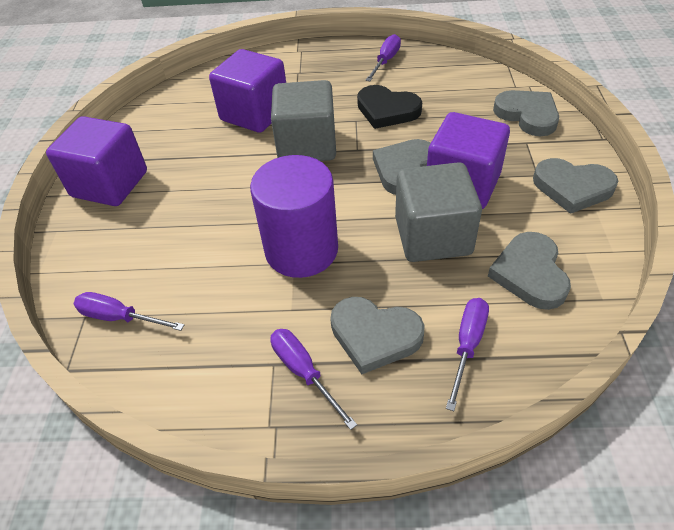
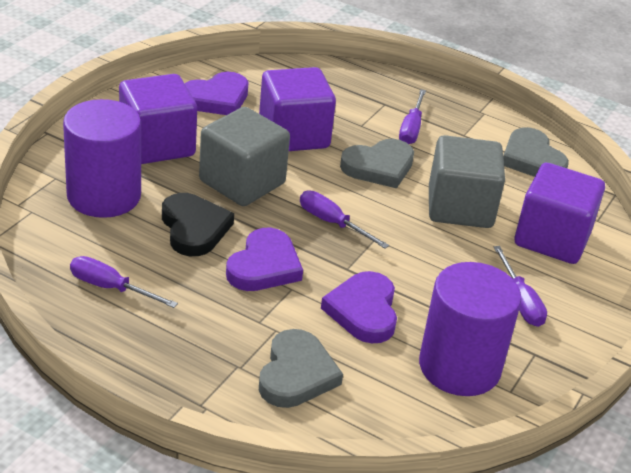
grey heart: [330,297,425,374] [373,139,431,195] [488,232,571,310] [493,90,559,136] [533,158,618,214] = 5 -> [259,329,343,408] [340,139,414,188] [503,127,569,177] = 3
purple cylinder: [250,155,338,278] = 1 -> [63,99,141,218] [419,262,522,396] = 2
purple heart: none = 0 -> [185,72,248,115] [226,228,303,291] [321,271,397,343] = 3

